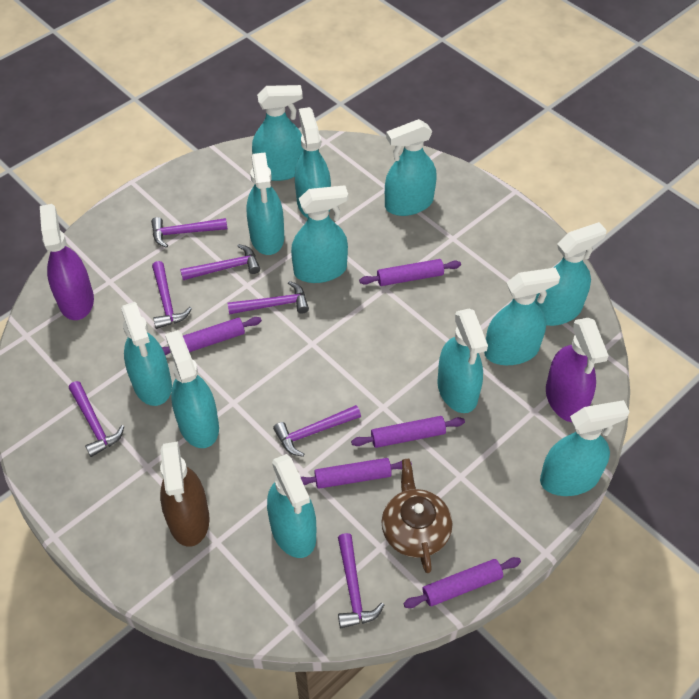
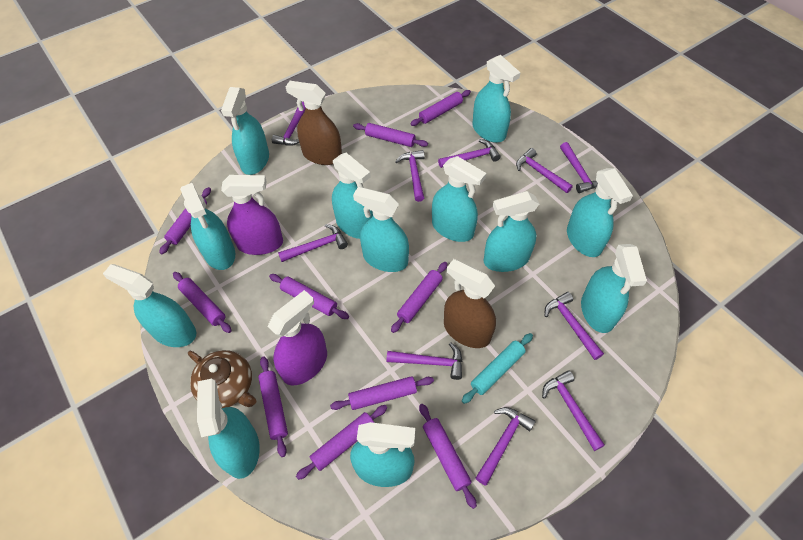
brown spray bottle: [160,441,210,547] = 1 -> [286,81,342,165] [444,259,496,348] = 2
purple hammer: [69,381,124,457] [151,217,227,248] [152,261,192,329] [180,244,260,280] [228,281,309,314] [273,405,361,457] [338,533,384,628] = 7 -> [272,102,306,146] [278,224,348,262] [386,342,462,380] [395,150,425,202] [438,139,501,168] [476,407,536,486] [516,148,573,193] [542,370,605,451] [545,292,604,360] [560,142,598,193] = 10
purple rolling pin: [162,317,262,355] [301,458,412,489] [351,416,465,448] [359,259,461,286] [403,557,521,608] = 5 -> [159,187,211,254] [173,272,231,333] [258,356,288,457] [269,274,349,319] [296,405,387,480] [330,376,434,410] [353,123,428,147] [391,262,448,333] [410,90,471,126] [419,404,477,509] = 10
turquoise rolling pin: none = 0 -> [462,333,533,404] = 1

